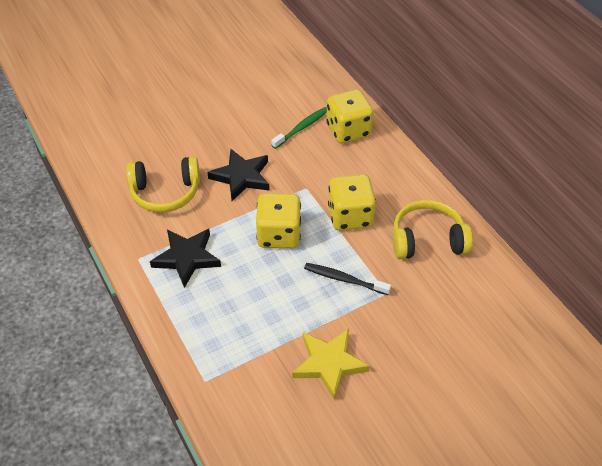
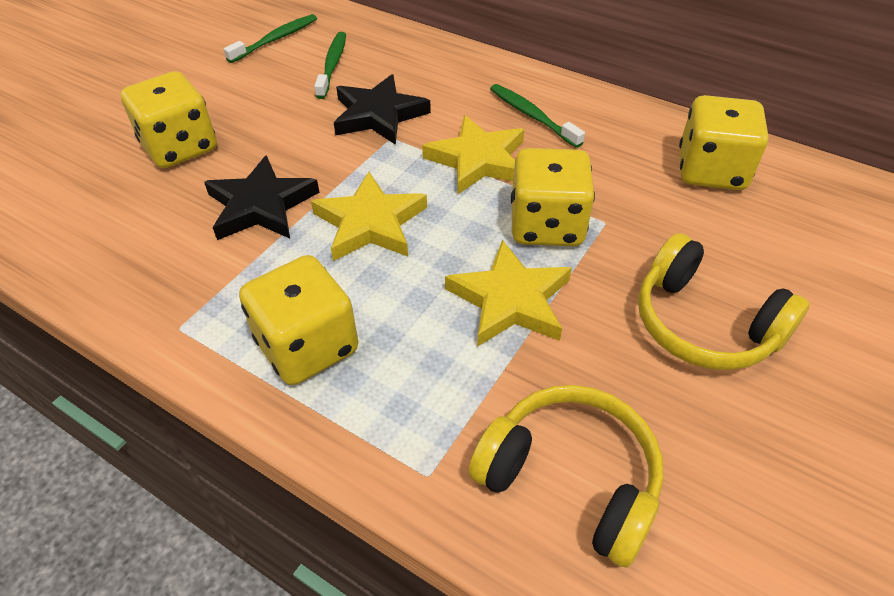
black toothbrush: [304,263,391,295] = 1 -> none = 0
green toothbrush: [271,107,327,149] = 1 -> [224,14,317,63] [314,32,346,99] [490,84,585,148] = 3
yellow dice: [256,193,301,248] [326,89,374,144] [328,174,376,230] = 3 -> [121,71,217,168] [239,255,358,385] [511,148,595,246] [679,95,768,190] = 4
yellow star: [292,329,370,400] = 1 -> [311,172,427,261] [422,115,524,194] [445,240,572,347] = 3

